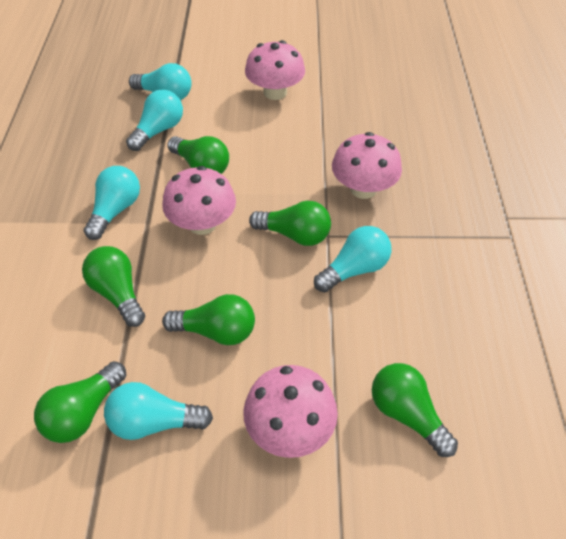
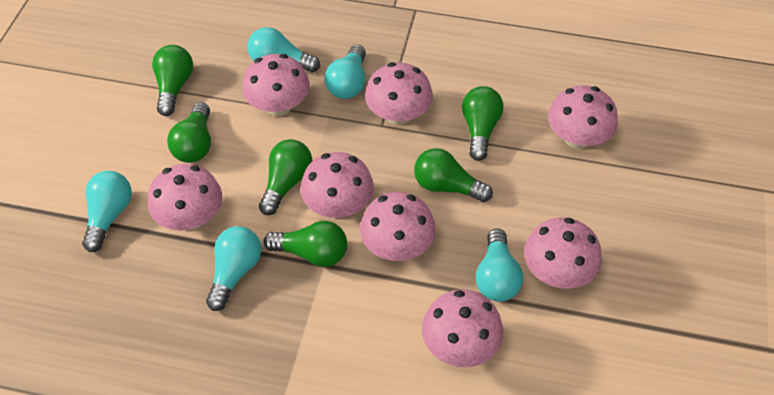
pink mushroom: [162,166,236,235] [243,365,338,458] [245,40,305,100] [332,132,402,199] = 4 -> [148,164,222,230] [242,54,310,116] [301,152,374,218] [360,192,436,261] [365,62,433,125] [422,289,503,367] [524,217,602,289] [548,85,618,149] = 8

